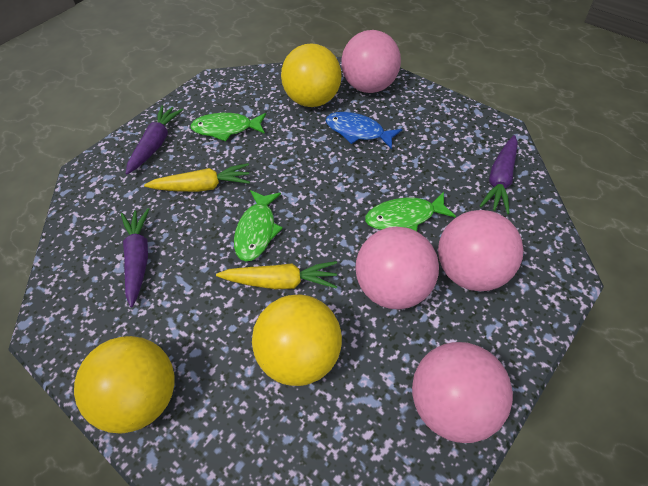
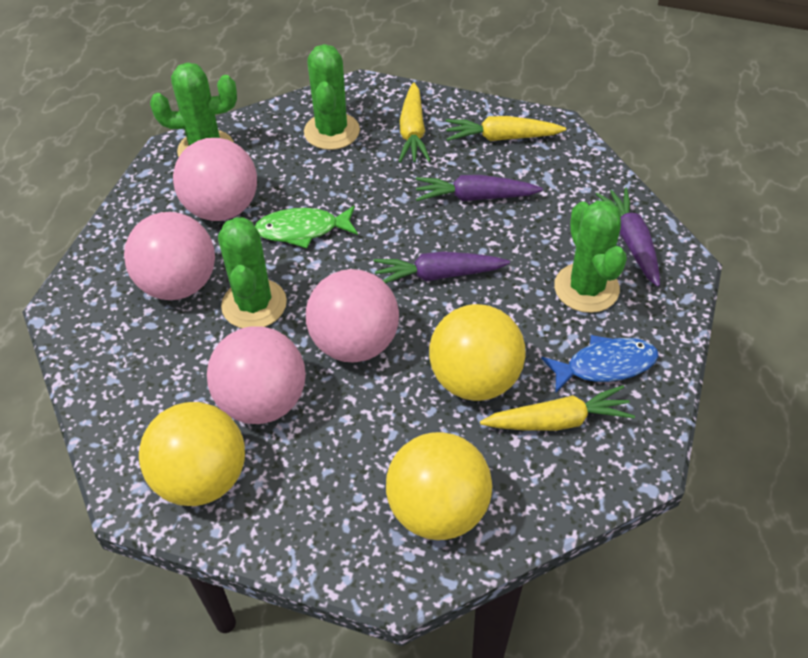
green cactus: none = 0 -> [150,62,237,157] [218,217,287,328] [304,44,360,150] [554,200,627,313] = 4
green fish: [190,113,266,141] [234,190,283,261] [365,192,456,231] = 3 -> [255,206,358,248] = 1
yellow carrot: [144,163,250,192] [216,261,338,289] = 2 -> [398,82,431,163] [446,116,566,141] [480,385,635,431] = 3

